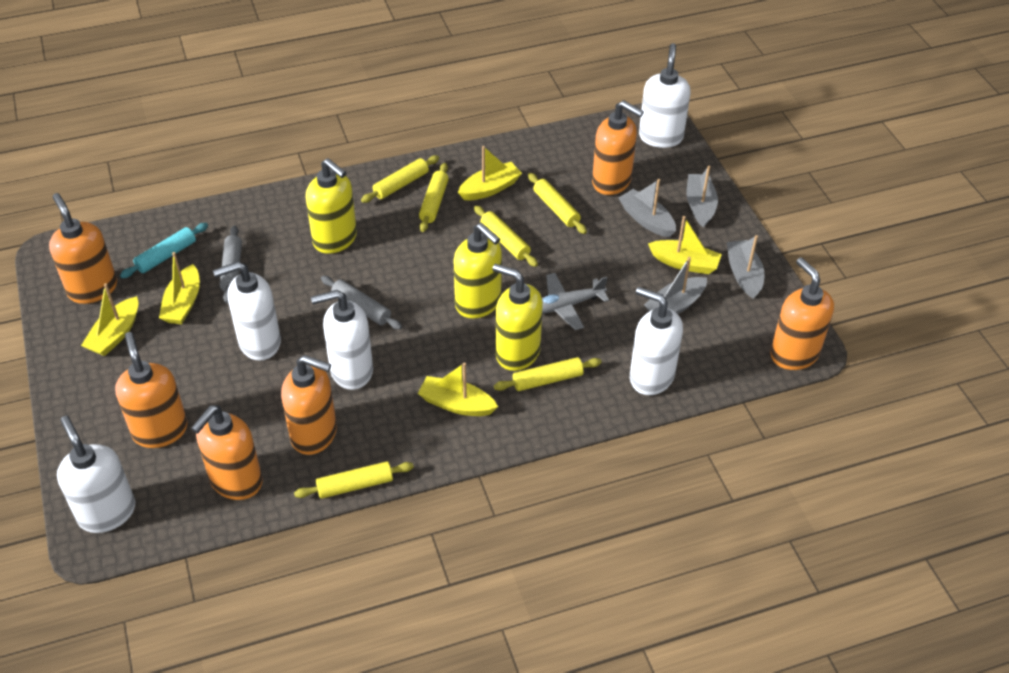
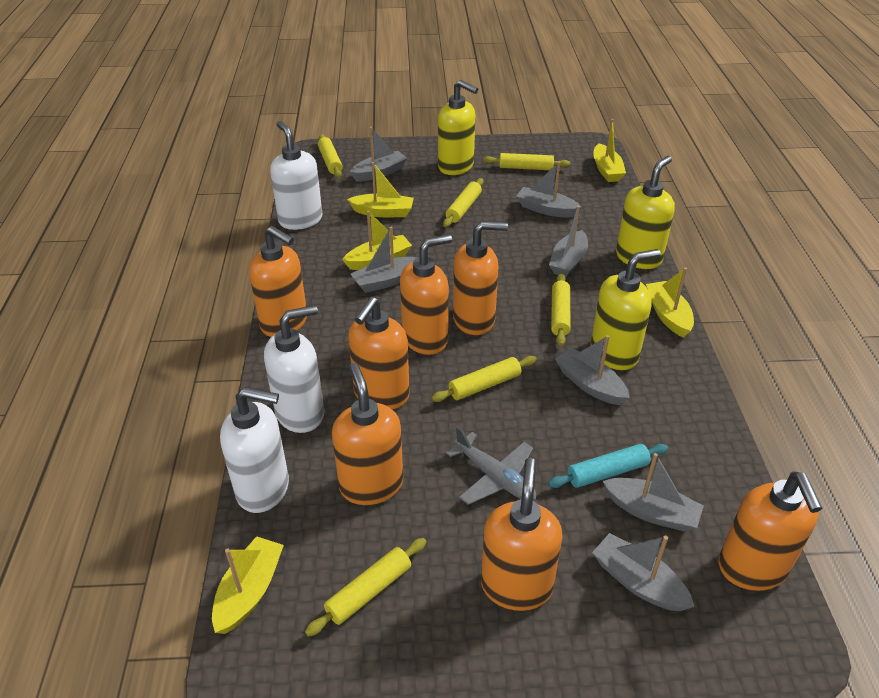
grey boat: [619,179,676,237] [644,257,707,314] [686,166,718,228] [727,235,764,298] = 4 -> [350,127,407,181] [351,227,417,293] [516,161,582,218] [549,206,588,277] [555,335,630,405] [592,533,695,611] [603,453,704,531] = 7
grey rolling pin: [220,225,242,304] [321,276,402,330] = 2 -> none = 0
orange soap dispenser: [49,193,117,304] [115,332,188,448] [191,405,263,500] [281,355,337,455] [592,100,644,195] [770,257,834,370] = 6 -> [249,226,307,337] [332,363,403,505] [348,297,410,409] [400,234,452,355] [453,221,508,335] [481,458,563,611] [718,471,823,591] = 7
white soap dispenser: [57,416,135,533] [213,261,281,361] [311,290,373,390] [630,287,683,395] [639,43,691,148] = 5 -> [220,387,289,513] [264,305,324,433] [270,121,322,230] = 3

